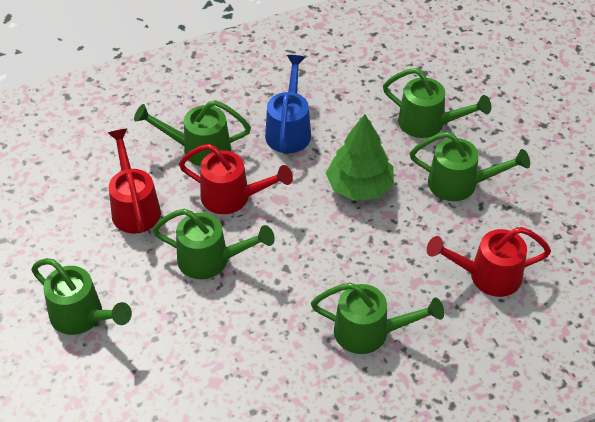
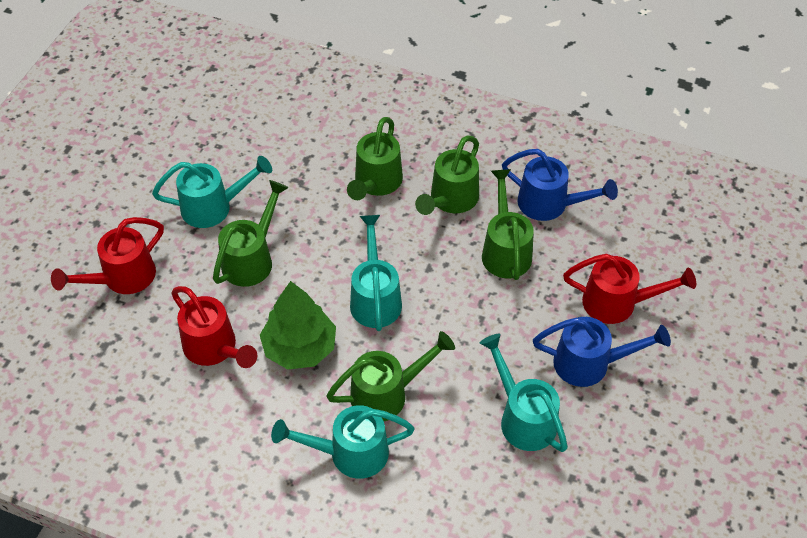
blue watering can: [265,55,311,153] = 1 -> [502,149,618,221] [533,317,671,387] = 2
green watering can: [31,258,132,335] [134,100,251,166] [153,209,275,279] [311,283,444,354] [383,68,491,138] [410,132,530,201] = 6 -> [213,180,289,287] [327,331,455,421] [347,117,403,200] [415,135,479,215] [482,169,534,280] = 5
turquoise watering can: none = 0 -> [152,156,272,228] [271,405,414,479] [350,215,402,331] [480,333,568,452] = 4

